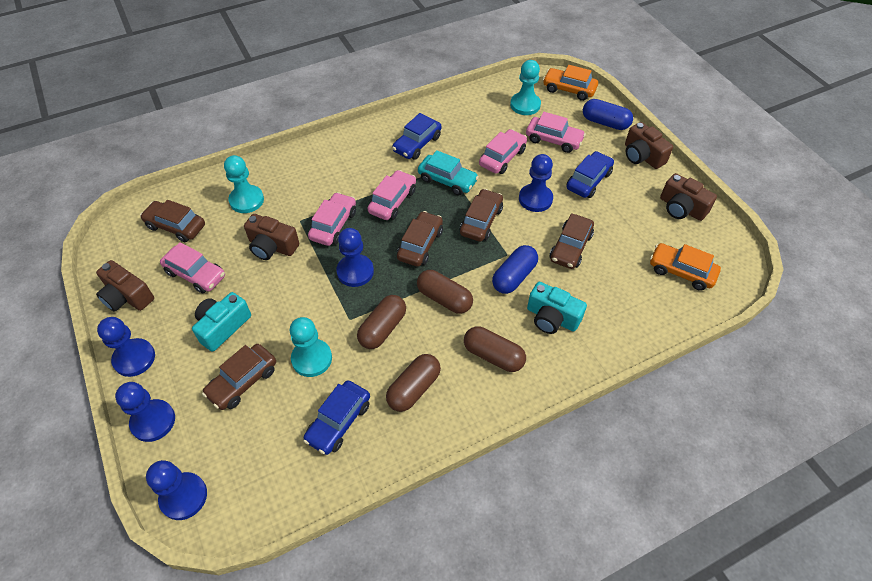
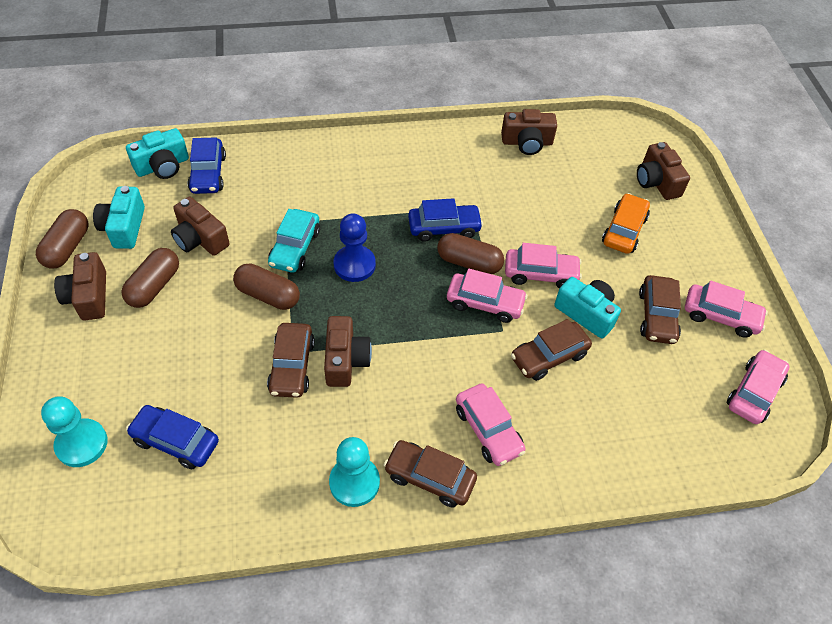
blue capsule: [492,245,538,294] [583,99,633,130] = 2 -> none = 0
blue pawn: [97,317,155,377] [115,382,175,442] [146,460,207,520] [336,228,374,287] [519,154,553,212] = 5 -> [334,213,376,282] = 1
brown camera: [96,260,154,312] [244,214,299,260] [625,122,673,169] [660,173,717,221] = 4 -> [54,252,106,320] [171,197,230,256] [324,316,372,387] [501,109,557,155] [637,142,690,200] = 5
brown car: [140,200,205,242] [202,344,276,410] [397,211,443,267] [460,189,503,242] [550,213,594,269] = 5 -> [267,323,315,398] [384,440,477,508] [511,319,592,381] [639,275,681,344] = 4
orange car: [543,65,598,101] [650,243,721,291] = 2 -> [602,193,650,254] = 1
turquoise camera: [192,292,251,352] [527,282,587,334] = 2 -> [93,186,145,249] [126,128,189,179] [554,277,621,338] = 3
turquoise pawn: [224,155,264,213] [290,317,332,377] [510,60,541,115] = 3 -> [41,396,108,467] [329,437,380,507] = 2

